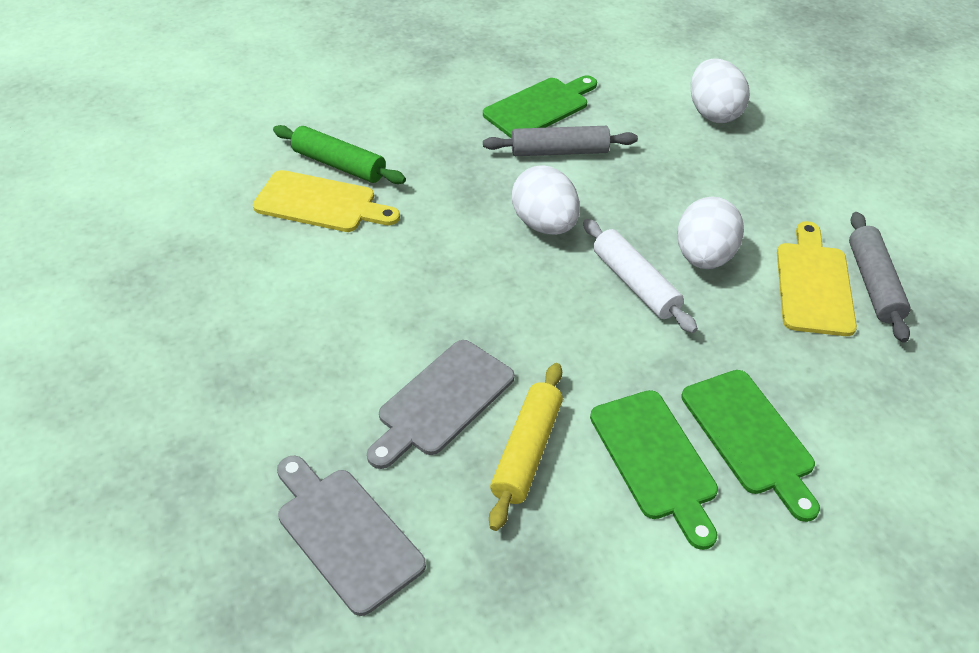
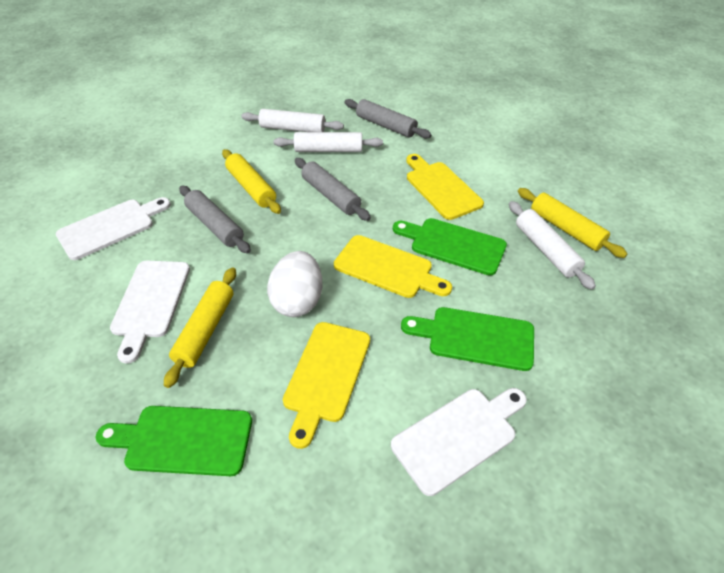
green rolling pin: [273,125,406,184] = 1 -> none = 0
grey cutting board: [277,456,426,616] [367,340,514,469] = 2 -> none = 0
grey rolling pin: [483,126,638,156] [849,212,911,343] = 2 -> [179,186,251,253] [295,158,371,221] [344,99,431,139] = 3
white cutting board: none = 0 -> [56,197,171,260] [110,260,190,364] [391,388,527,496] = 3
white egg: [512,166,580,235] [677,196,744,269] [691,58,750,123] = 3 -> [267,251,322,317] = 1
white rolling pin: [583,219,698,333] = 1 -> [241,109,344,132] [273,132,383,152] [509,201,596,290] = 3
yellow cutting board: [253,170,400,232] [777,221,857,336] = 2 -> [283,322,370,449] [334,235,452,298] [406,154,484,220] = 3
yellow rolling pin: [489,363,563,531] = 1 -> [164,267,236,388] [222,149,281,214] [518,188,627,258] = 3

